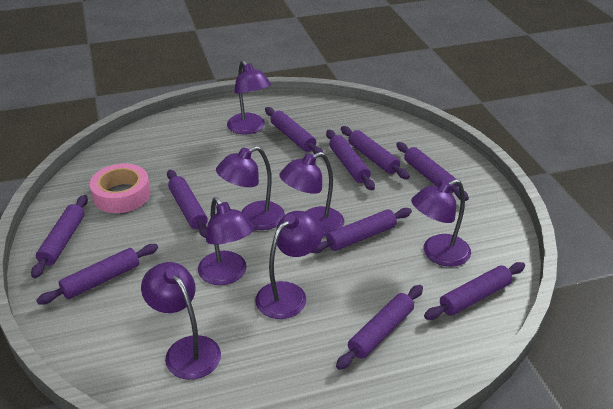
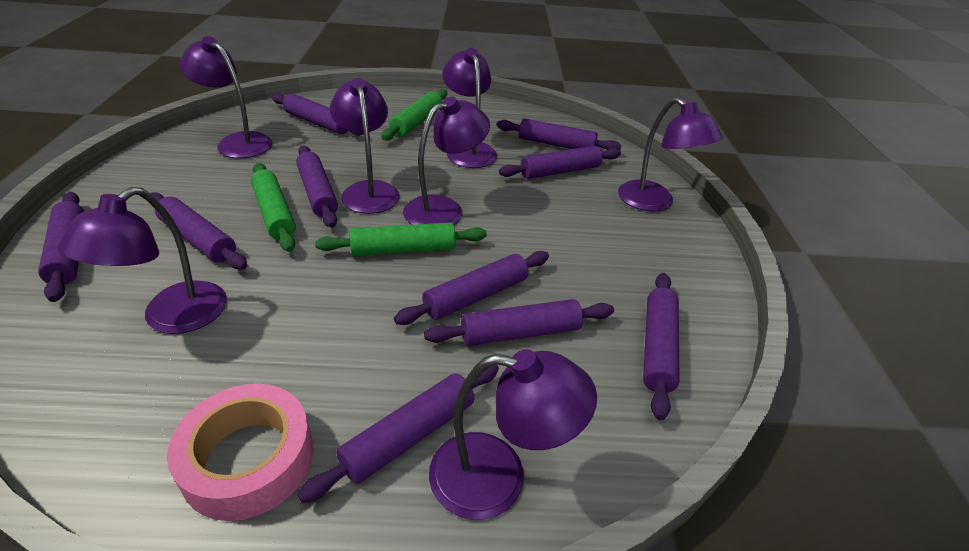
green rolling pin: none = 0 -> [251,163,296,252] [315,222,487,256] [381,89,447,140] = 3

